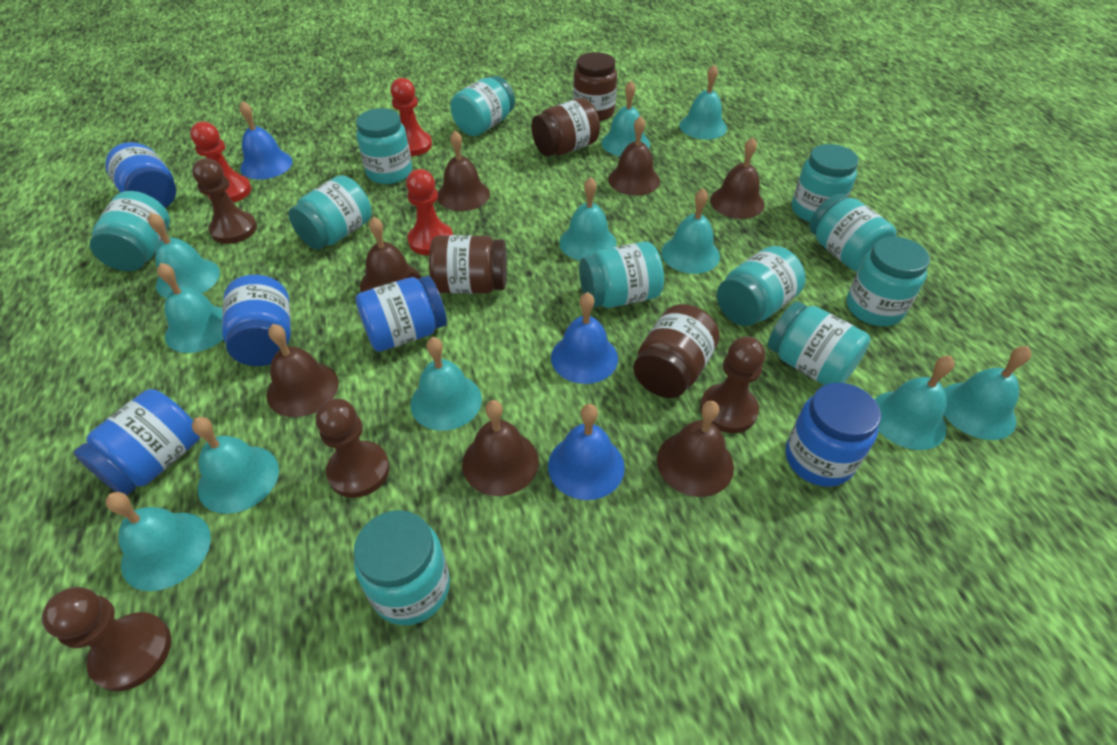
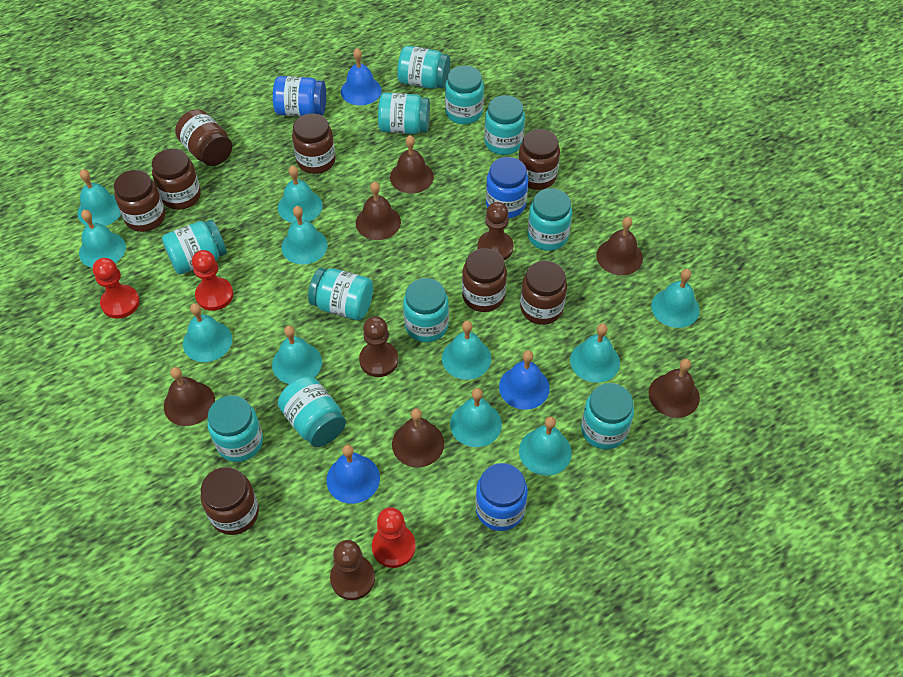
blue jar: [73,389,200,496] [105,142,176,208] [222,275,291,366] [355,276,447,352] [785,382,881,487] = 5 -> [273,76,326,117] [476,463,528,531] [486,157,528,218] = 3
brown bell: [267,324,339,417] [360,217,421,292] [437,130,490,211] [462,400,539,496] [608,116,660,196] [657,401,734,497] [710,137,765,219] = 7 -> [164,367,215,426] [356,182,401,240] [390,135,434,194] [392,408,444,468] [596,217,643,275] [649,359,700,418] = 6
brown jar: [429,235,507,294] [531,98,600,156] [573,52,617,121] [633,304,720,398] = 4 -> [114,170,165,232] [152,148,201,210] [175,109,232,166] [201,467,259,535] [292,114,336,174] [462,248,507,312] [518,129,560,190] [520,261,567,325] = 8
brown pawn: [42,587,171,691] [192,158,257,244] [315,398,390,498] [700,336,765,433] = 4 -> [330,540,375,600] [359,316,398,377] [477,202,514,261] = 3

